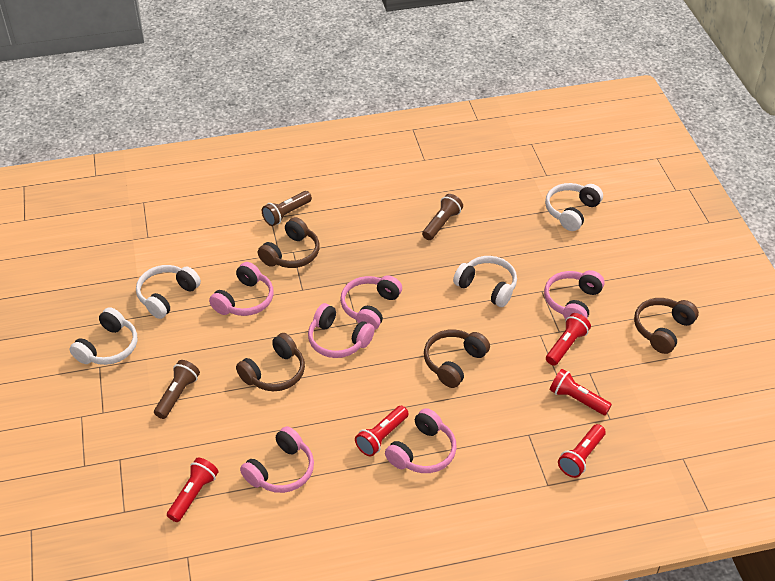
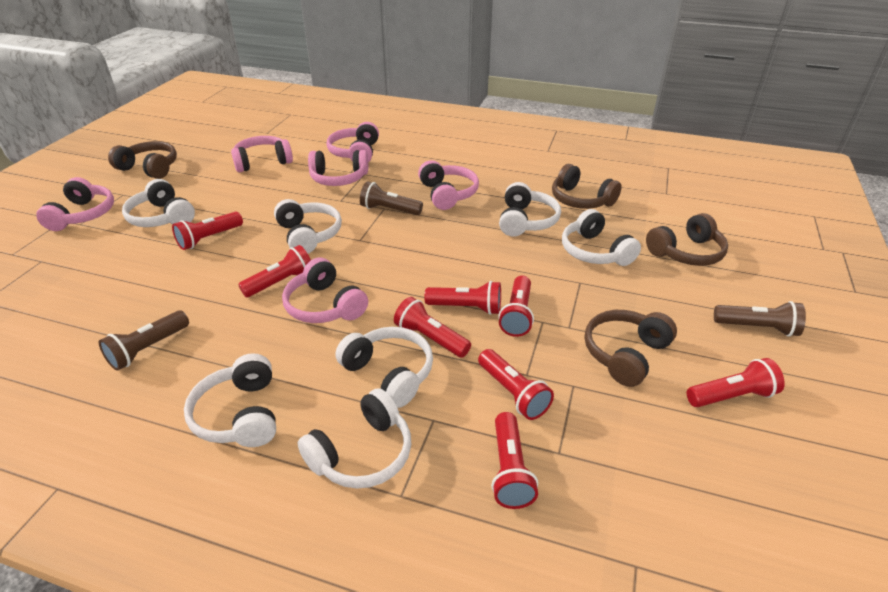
red flashlight: [167,458,218,522] [355,406,409,456] [546,313,591,366] [550,369,612,415] [558,424,606,478] = 5 -> [172,212,243,250] [238,245,311,297] [394,297,471,358] [424,281,501,315] [478,349,554,420] [491,412,538,509] [498,276,534,337] [687,358,785,407] = 8
white headphones: [70,307,137,365] [136,265,201,319] [453,256,517,307] [545,183,603,231] = 4 -> [122,179,195,227] [184,353,276,447] [274,199,342,253] [298,388,411,489] [335,327,433,408] [499,182,561,237] [562,209,641,266] = 7

